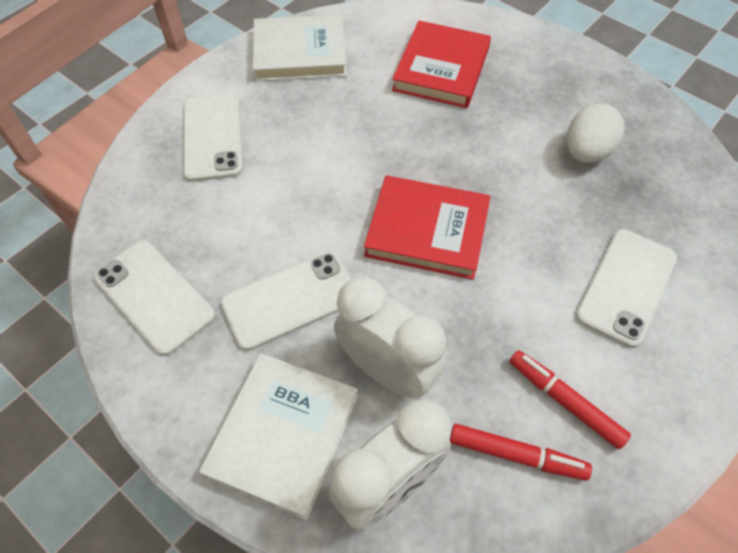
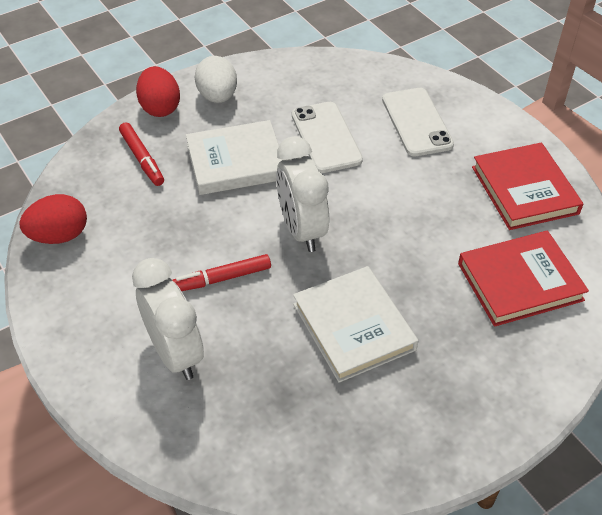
red egg: none = 0 -> [19,194,87,244] [136,66,180,117] = 2
white phone: [94,241,215,356] [183,94,243,182] [221,252,351,351] [575,229,677,348] = 4 -> [292,102,363,173] [382,88,454,156] = 2

